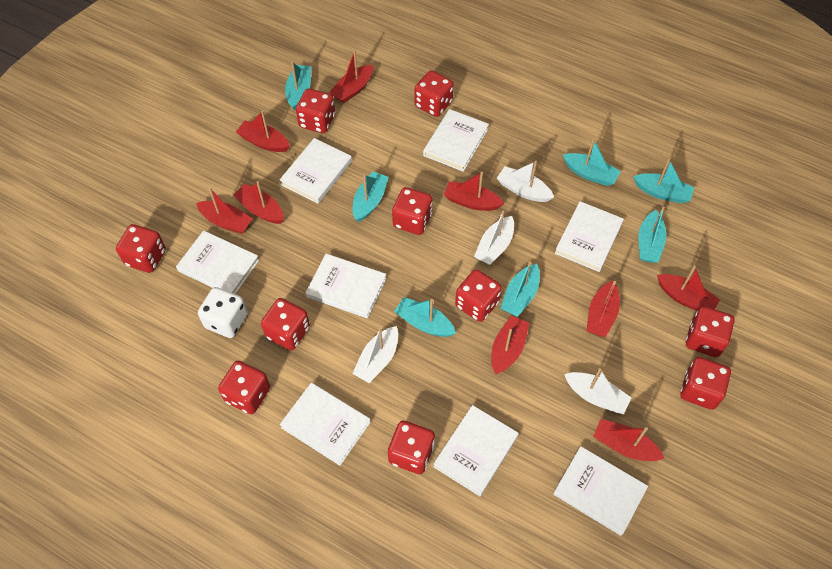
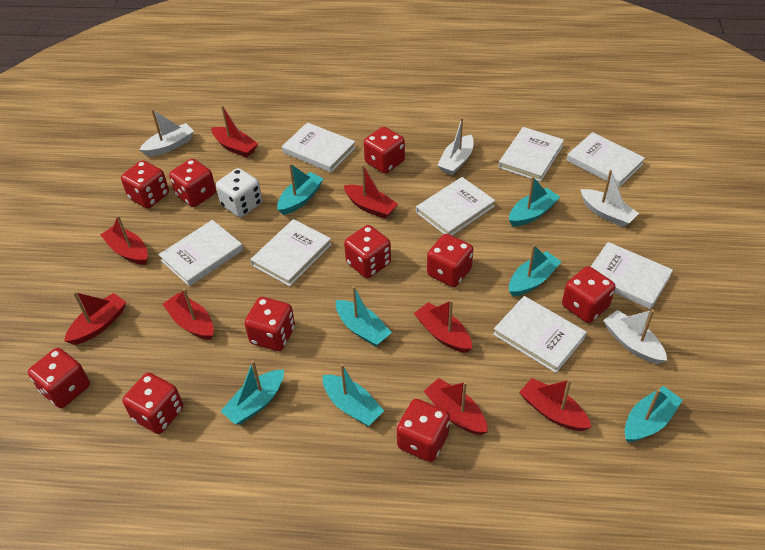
red boat: [196,188,253,234] [233,181,284,224] [236,111,290,152] [329,51,373,103] [444,172,504,211] [491,316,529,374] [587,280,620,337] [593,419,664,461] [657,266,720,311] = 9 -> [64,292,127,345] [100,215,148,265] [163,288,214,340] [212,105,258,158] [344,164,398,219] [414,300,472,353] [424,378,488,435] [519,378,592,431] = 8

